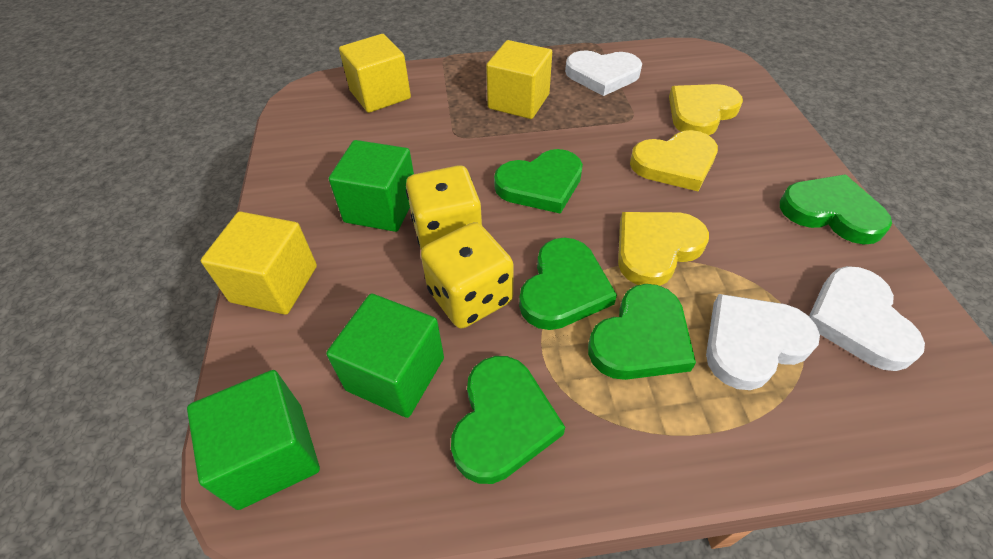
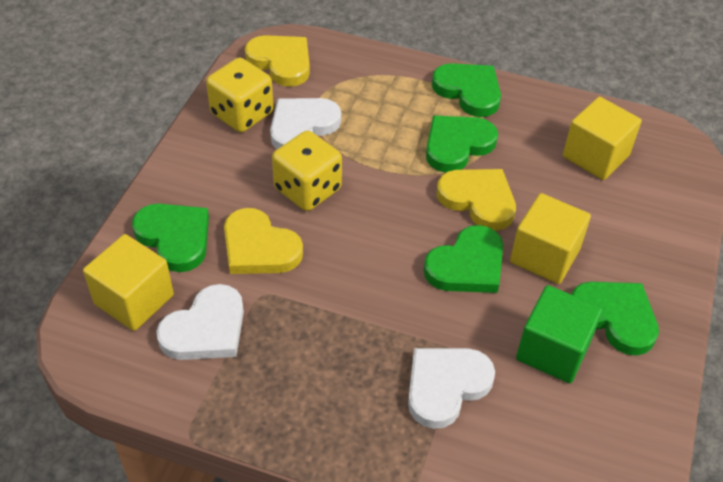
green cube: [187,370,320,510] [326,294,444,418] [329,140,414,232] = 3 -> [516,285,603,383] = 1

